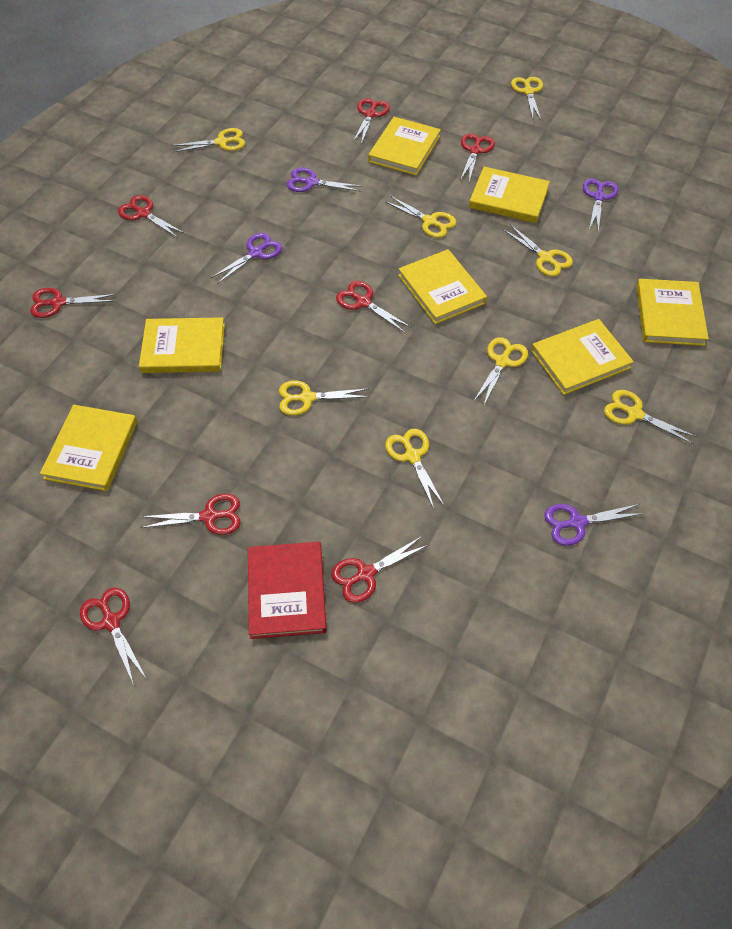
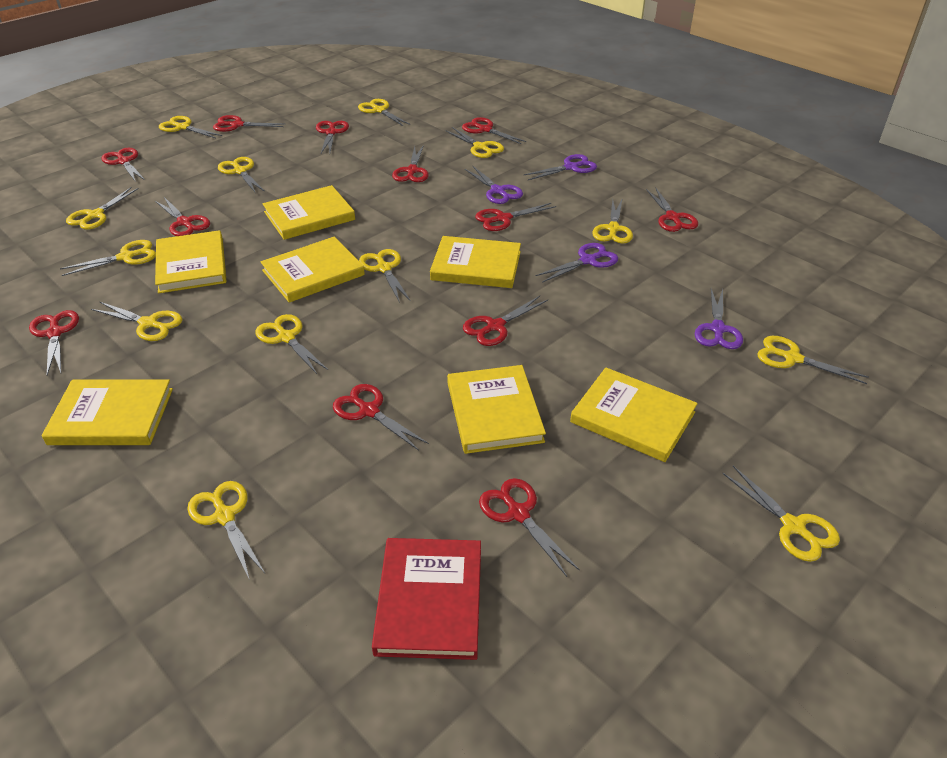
red scissors: [30,288,117,318] [80,587,146,685] [118,195,185,238] [140,494,241,535] [331,536,428,603] [336,281,411,333] [353,98,390,144] [460,133,495,181] = 8 -> [29,310,79,375] [101,148,145,182] [155,197,210,236] [213,115,285,132] [316,121,349,153] [333,384,429,451] [392,145,429,182] [462,117,527,144] [463,296,548,346] [475,203,556,231] [479,478,580,577] [646,187,698,232] = 12
yellow scissors: [171,128,245,152] [279,380,370,415] [384,196,456,238] [385,429,445,509] [473,337,528,404] [503,225,573,277] [511,77,543,120] [604,390,697,445] = 8 -> [60,240,156,276] [66,187,139,229] [91,302,182,341] [159,116,222,138] [187,481,265,580] [218,157,265,192] [255,314,328,374] [358,99,410,126] [359,249,411,303] [445,127,504,158] [592,199,633,244] [722,466,840,562] [757,336,869,384] = 13

